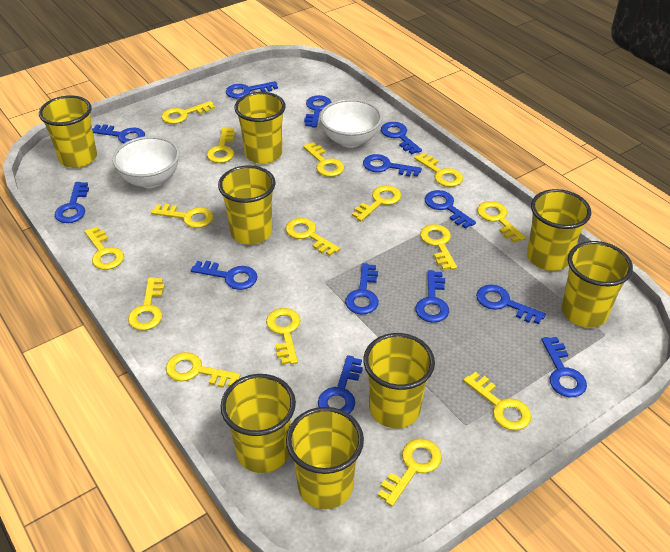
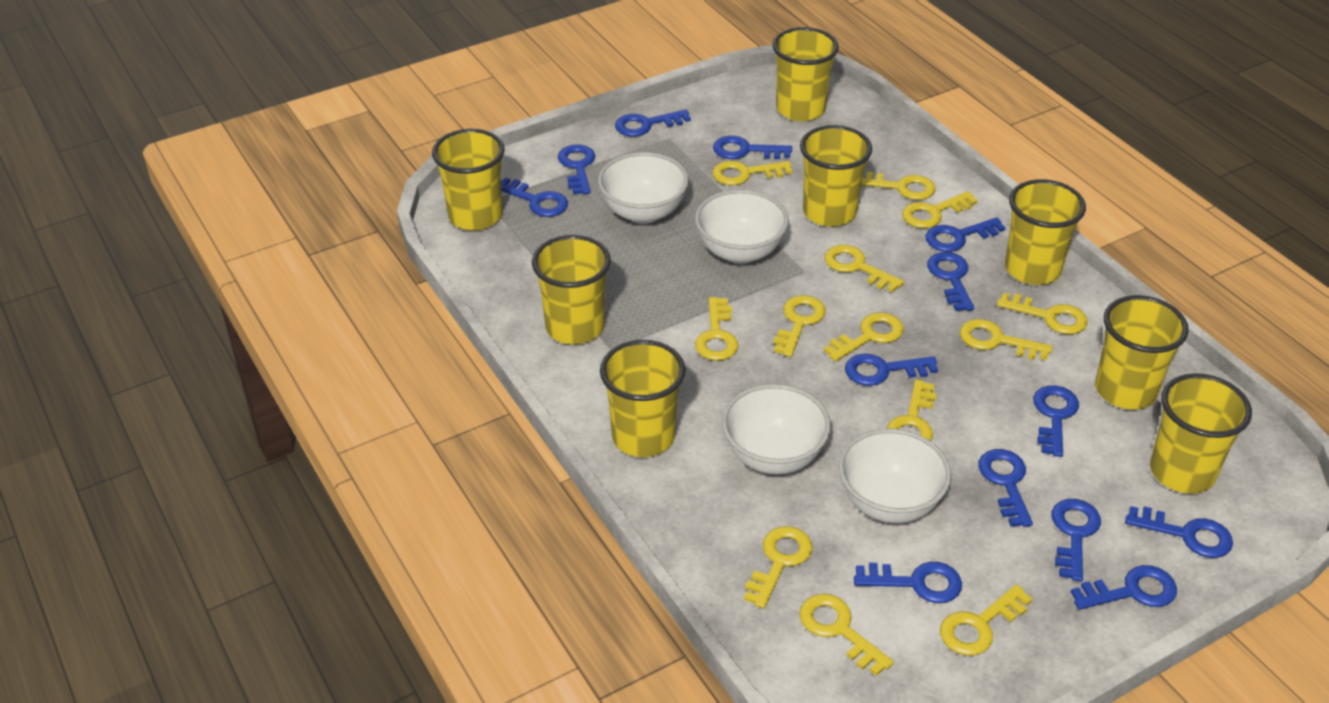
white bowl: [112,136,180,188] [320,99,382,148] = 2 -> [598,152,689,224] [695,189,789,264] [722,384,831,474] [838,429,951,523] = 4
yellow key: [85,226,124,270] [128,277,164,331] [151,204,213,228] [161,101,215,124] [166,352,241,388] [207,128,235,163] [266,308,301,365] [285,218,340,256] [303,142,344,177] [352,185,401,221] [378,439,442,506] [414,153,463,187] [420,224,457,270] [463,372,531,431] [477,201,526,243] = 15 -> [695,297,738,361] [712,161,792,185] [744,526,812,609] [773,295,826,357] [799,594,894,676] [824,313,904,362] [825,245,904,292] [861,171,936,200] [887,380,937,441] [902,191,978,228] [940,584,1032,656] [960,319,1052,360] [997,293,1088,334] = 13

